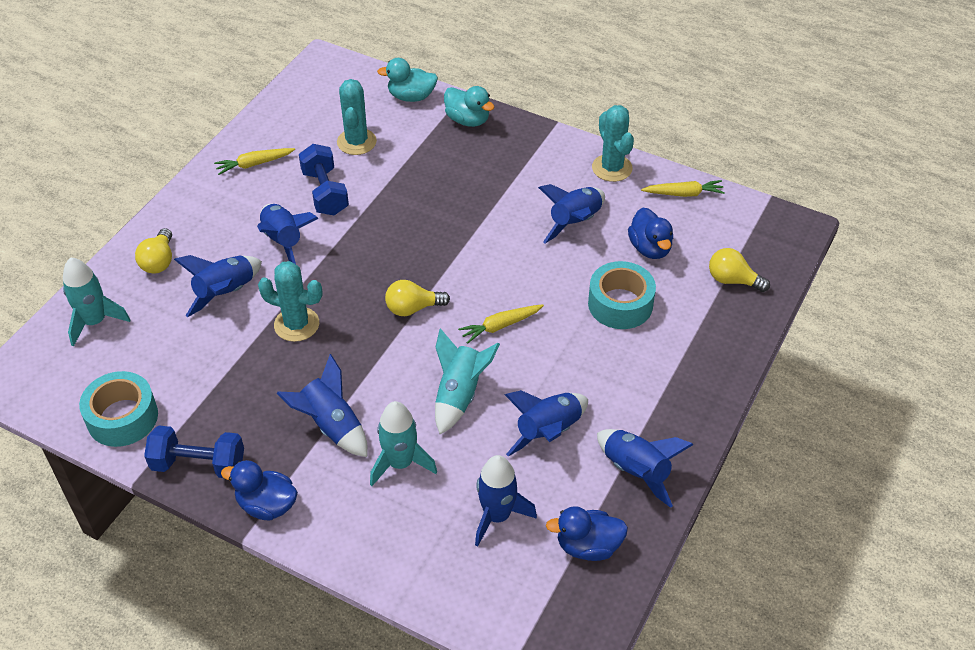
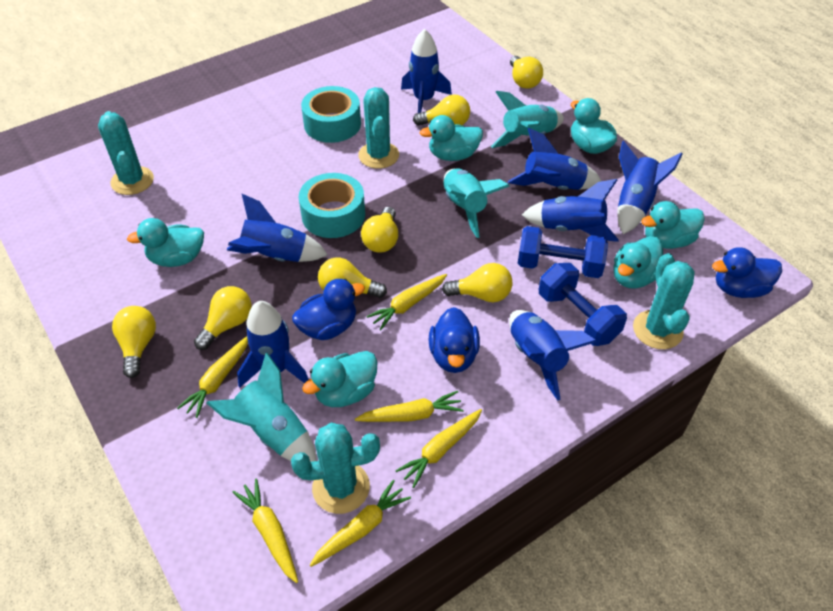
turquoise cactus: [258,261,322,342] [337,79,377,155] [592,105,634,182] = 3 -> [98,111,154,195] [291,422,380,514] [358,87,399,169] [633,253,695,349] = 4
turquoise duck: [377,58,438,102] [444,86,495,127] = 2 -> [127,218,204,267] [302,351,377,407] [420,115,483,161] [571,98,617,154] [613,236,663,289] [641,201,705,249] = 6
yellow carrot: [214,148,295,175] [458,304,544,344] [641,180,725,197] = 3 -> [177,336,248,418] [232,478,298,583] [310,480,411,567] [355,391,464,422] [366,274,447,330] [395,409,482,488] = 6
yellow light bulb: [135,228,172,273] [385,280,450,316] [709,248,770,292] = 3 -> [112,306,156,378] [194,286,252,350] [318,258,387,298] [361,207,398,253] [413,94,470,126] [442,263,512,302] [510,56,543,89] = 7

